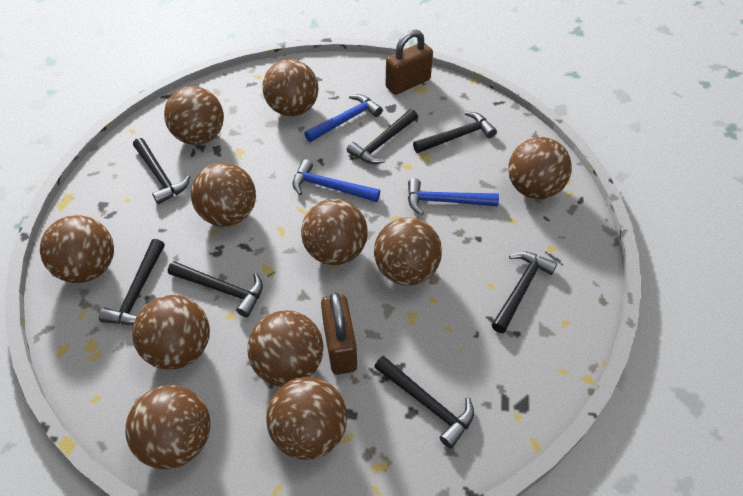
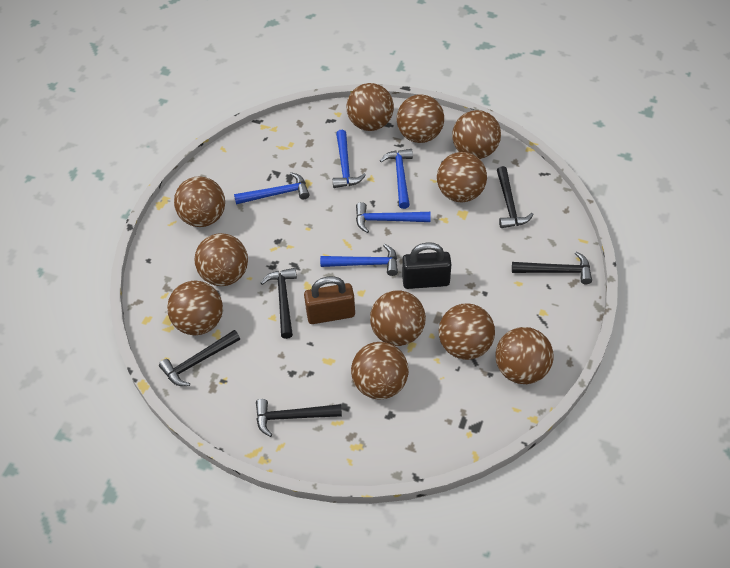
black hammer: [99,239,165,325] [133,138,190,205] [168,261,263,317] [347,109,418,164] [374,356,474,449] [413,112,497,153] [492,251,557,333] = 7 -> [159,330,240,386] [256,399,342,437] [261,268,297,339] [497,166,534,228] [512,252,592,284] = 5
black padlock: none = 0 -> [402,242,451,289] = 1
blue hammer: [293,159,380,202] [304,94,383,142] [408,178,499,215] = 3 -> [234,172,310,204] [320,244,398,276] [332,130,366,188] [356,202,430,233] [380,149,413,209] = 5
brown padlock: [321,292,357,375] [385,30,433,95] = 2 -> [304,276,355,324] = 1

